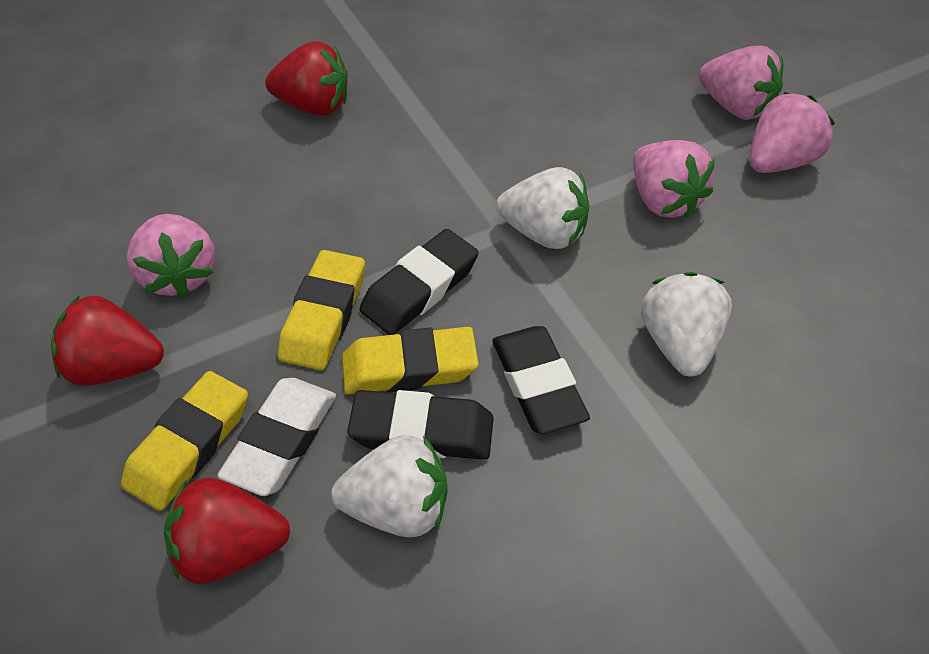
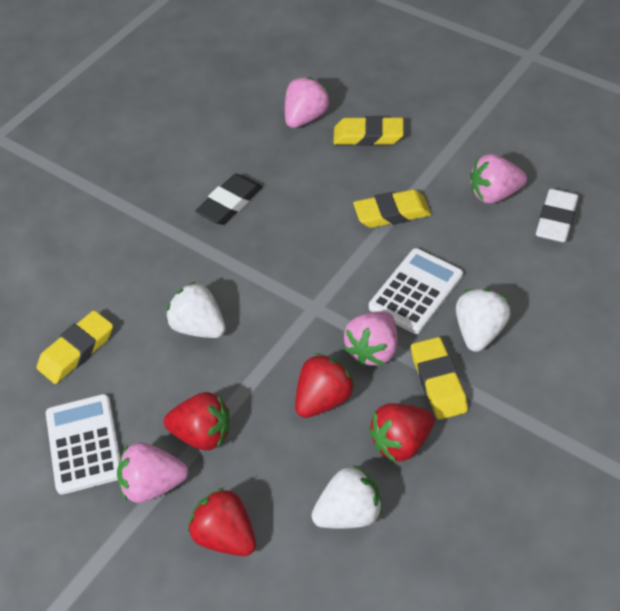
black eraser: [347,390,494,460] [360,229,479,335] [492,326,590,434] = 3 -> [195,174,262,225] = 1
red strawberry: [51,295,164,386] [164,478,290,584] [265,41,348,116] = 3 -> [164,392,229,450] [188,487,256,556] [295,353,355,418] [369,403,435,463] = 4
white calculator: none = 0 -> [46,394,120,495] [369,248,463,334] = 2
yellow eraser: [121,371,248,511] [278,250,365,370] [342,327,479,395] = 3 -> [37,310,113,384] [333,116,404,146] [353,190,431,228] [411,337,468,420] = 4

